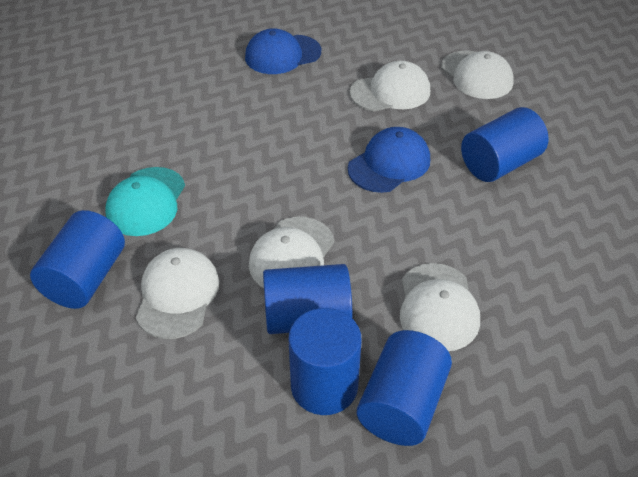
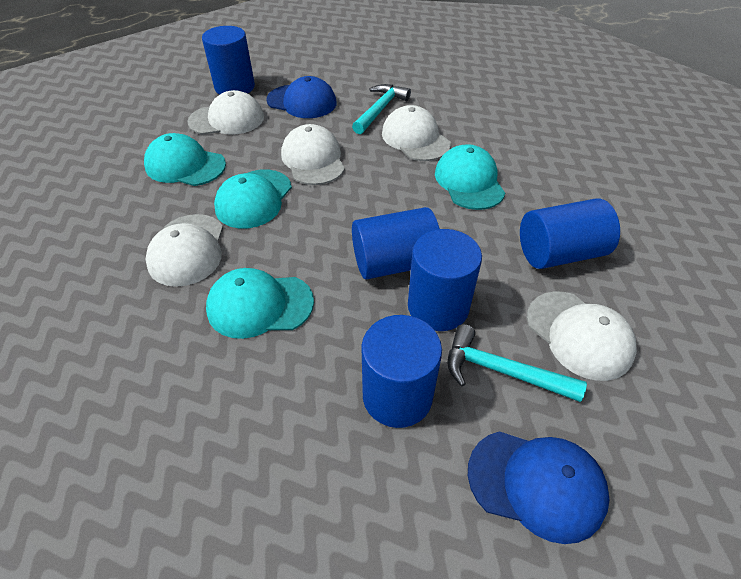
turquoise cap: [105,167,185,236] = 1 -> [144,133,226,186] [206,268,314,339] [214,169,292,228] [435,144,505,210] = 4
turquoise hammer: none = 0 -> [352,84,411,134] [448,324,587,402] = 2

